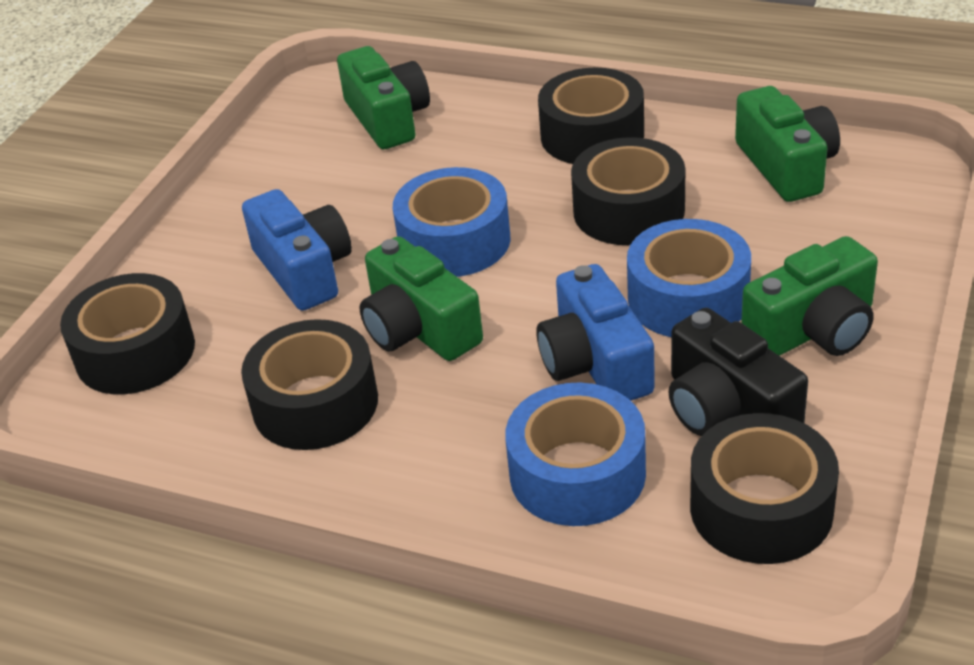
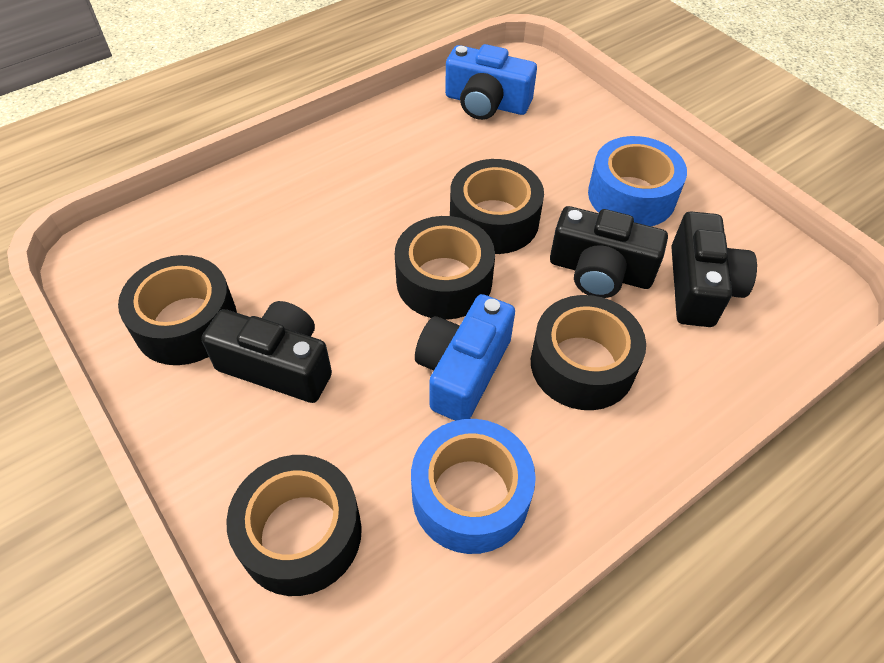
black camera: [668,308,808,436] = 1 -> [201,301,332,403] [550,206,668,298] [672,211,757,327] = 3
blue tape: [393,167,511,277] [505,382,646,526] [627,219,751,337] = 3 -> [411,419,536,554] [588,136,687,226] = 2
green camera: [337,46,430,149] [359,236,483,361] [735,86,840,202] [741,236,878,356] = 4 -> none = 0

